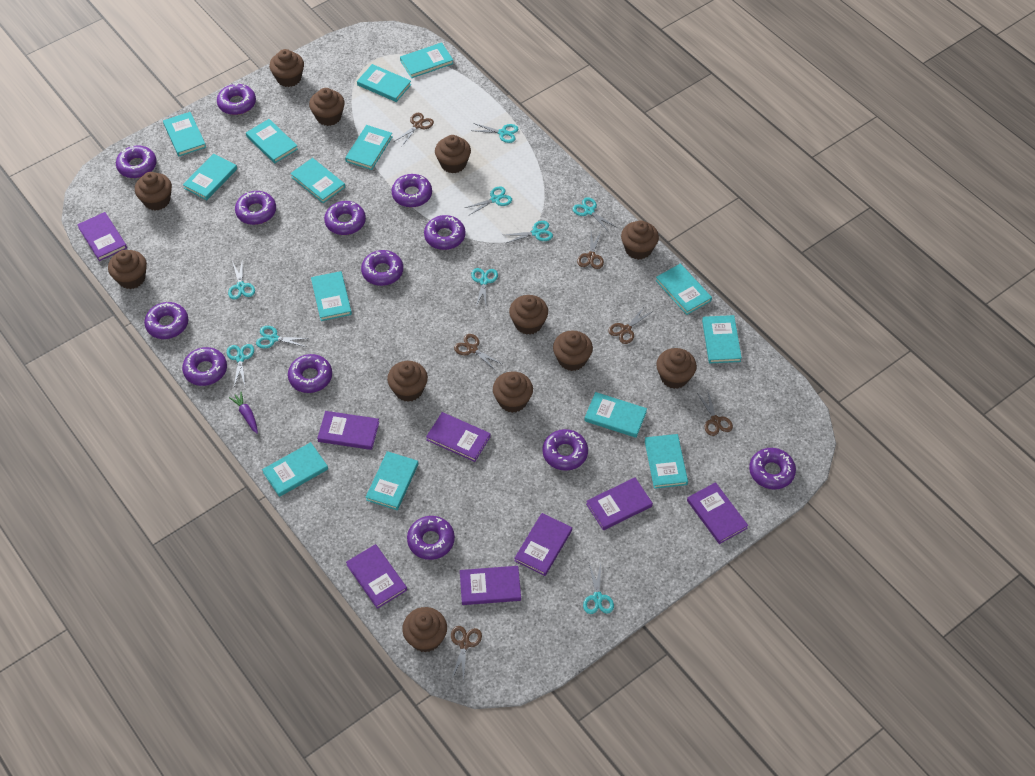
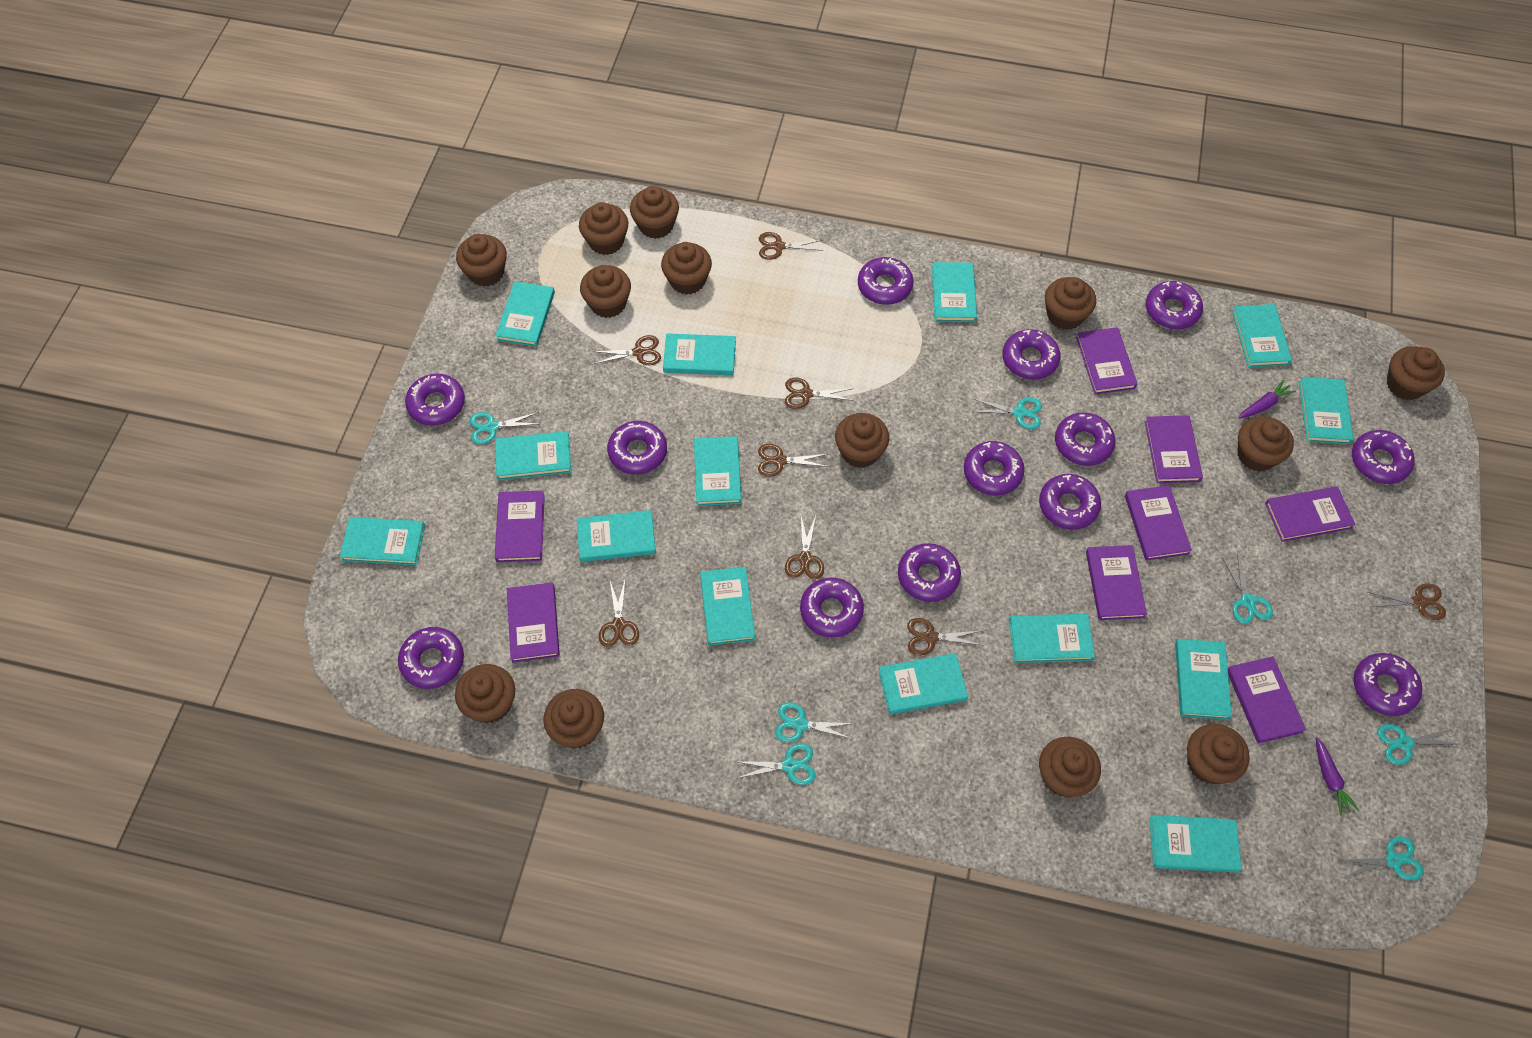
brown cupcake: [108,250,147,289] [135,172,172,211] [269,49,304,87] [309,88,345,126] [387,361,428,402] [402,607,447,652] [435,135,471,173] [493,371,533,413] [509,295,548,335] [553,331,593,371] [621,220,659,260] [656,348,697,389] = 12 -> [455,664,515,723] [456,234,507,287] [543,689,604,749] [579,202,628,255] [580,265,631,318] [630,186,679,239] [661,242,712,295] [835,413,889,468] [1039,737,1101,797] [1045,277,1096,330] [1187,724,1250,784] [1238,416,1294,472] [1387,346,1445,400] = 13
brown scissors: [395,113,434,146] [451,626,482,681] [454,334,502,371] [577,232,604,269] [608,306,653,344] [697,392,733,436] = 6 -> [592,335,661,365] [599,577,639,647] [758,444,829,477] [759,232,823,260] [785,378,854,409] [785,516,824,579] [907,618,982,656] [1368,583,1446,620] = 8
purple carrot: [229,392,258,434] = 1 -> [1239,379,1296,419] [1316,737,1359,816] = 2
turquoise scissors: [227,344,254,386] [228,258,255,300] [256,326,309,348] [465,186,512,215] [471,268,498,309] [472,123,518,143] [505,221,553,243] [573,197,616,232] [583,564,614,614] = 9 -> [469,412,539,444] [735,743,816,785] [775,702,855,742] [973,397,1042,429] [1222,554,1273,624] [1339,836,1424,880] [1377,724,1458,765] = 7

